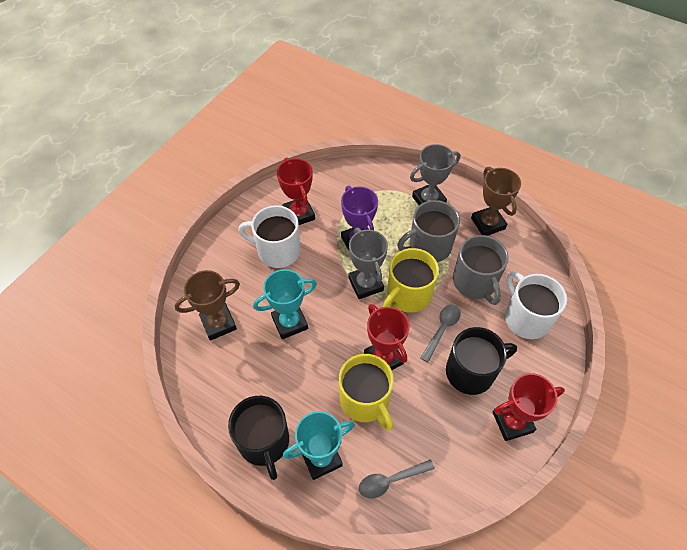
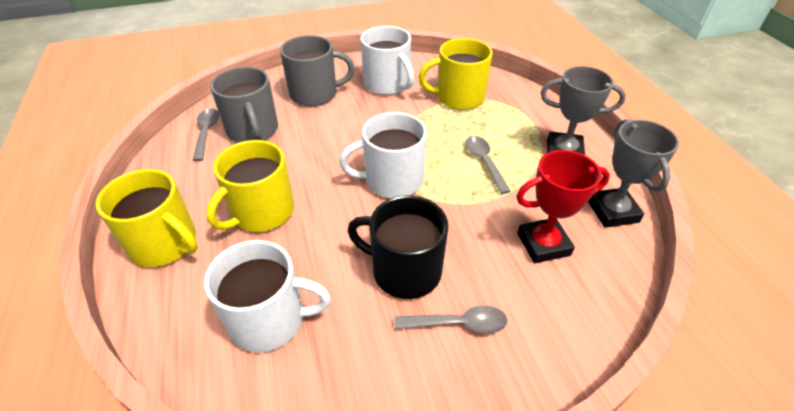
black mug: [228,396,289,480] [446,327,517,395] = 2 -> [347,196,448,299] = 1
brown trophy: [174,270,240,341] [471,167,521,236] = 2 -> none = 0
grey spoon: [359,459,435,499] [420,304,461,362] = 2 -> [193,108,219,161] [394,305,508,334] [466,136,511,194] = 3
purple trophy: [341,186,378,250] = 1 -> none = 0
red trophy: [277,158,315,225] [364,304,410,370] [493,373,565,441] = 3 -> [516,150,610,263] = 1
turquoise trophy: [253,269,317,339] [283,411,355,480] = 2 -> none = 0
white mug: [238,205,301,268] [505,272,567,339] = 2 -> [204,240,331,353] [339,112,427,198] [360,26,414,95] = 3
yellow mug: [339,354,394,431] [383,248,439,313] = 2 -> [96,169,198,267] [206,140,294,232] [419,38,493,110] = 3

